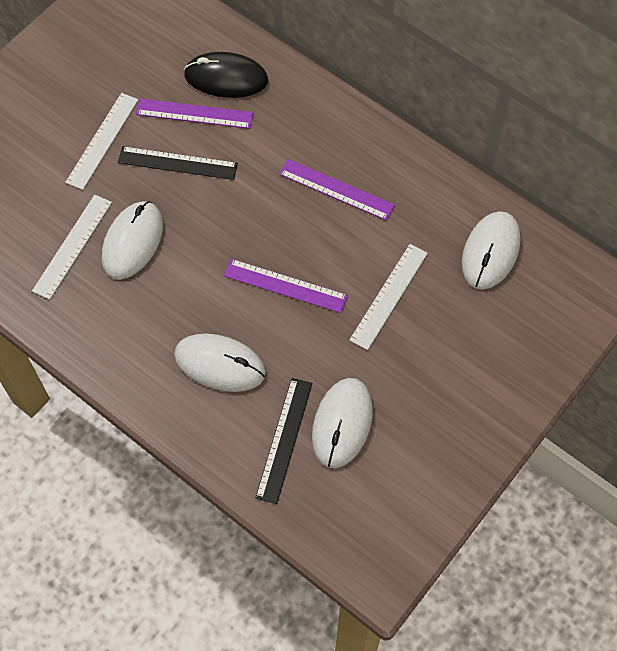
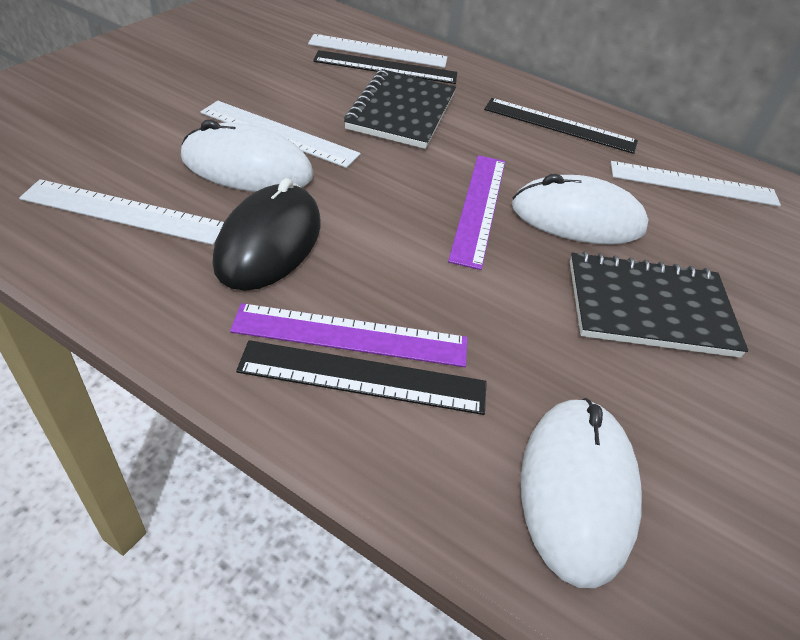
black notebook: none = 0 -> [344,69,456,149] [570,251,748,358] = 2
black ruler: [118,146,238,180] [255,378,312,504] = 2 -> [236,340,487,415] [313,50,457,84] [484,98,638,154] = 3
purple ruler: [136,99,253,129] [224,259,348,313] [279,159,395,221] = 3 -> [230,303,467,367] [448,155,505,270] = 2
white mouse: [102,201,163,280] [174,334,266,392] [312,378,373,468] [462,211,520,290] = 4 -> [181,119,314,192] [512,174,649,244] [521,398,642,588] = 3
white ruler: [32,195,112,299] [65,93,138,190] [349,244,428,350] = 3 -> [19,179,224,245] [201,101,361,168] [308,34,447,68] [611,161,781,207] = 4

